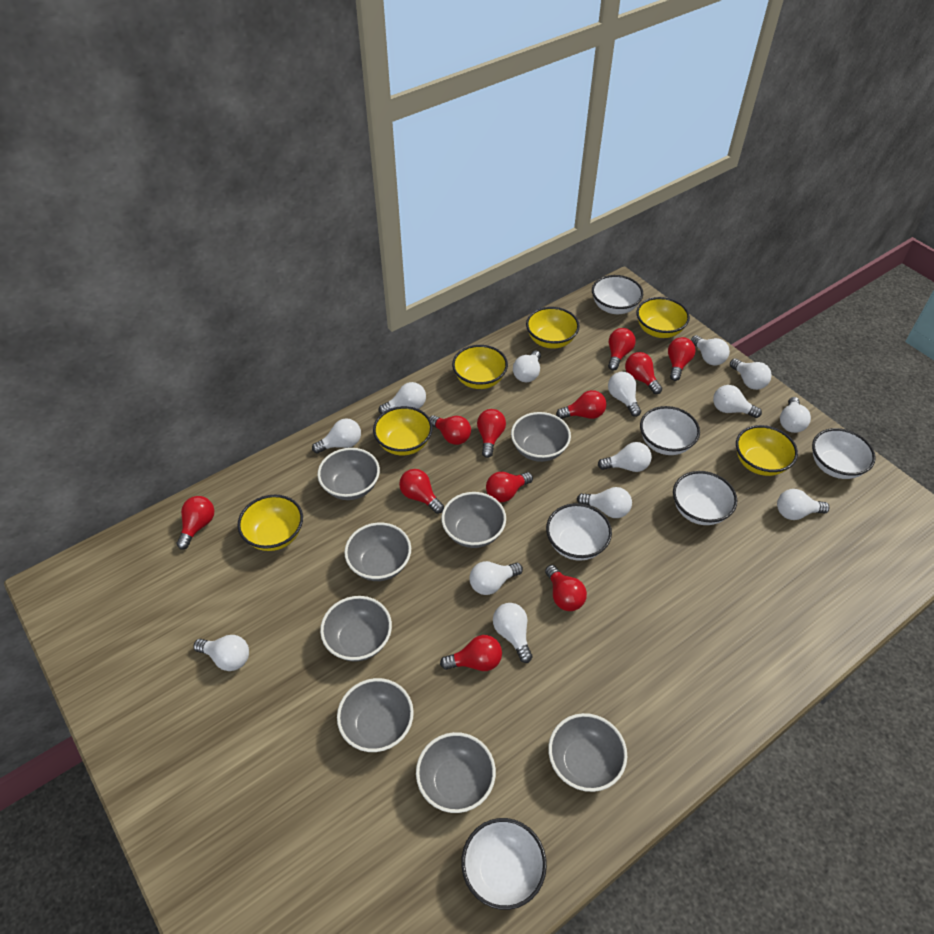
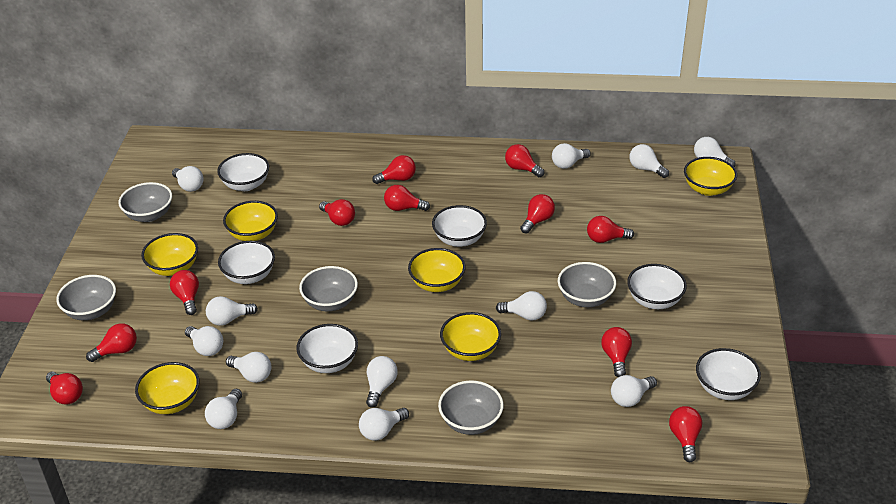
grey bowl: [318,448,380,500] [320,596,392,662] [337,678,414,752] [344,522,411,581] [416,732,496,813] [441,492,506,548] [511,412,571,462] [548,713,627,792] = 8 -> [56,275,116,320] [118,182,172,222] [299,266,358,311] [438,380,504,435] [558,262,616,307] = 5
white light bulb: [193,635,249,671] [312,418,361,454] [379,382,426,414] [469,561,523,595] [493,603,532,663] [513,350,541,382] [577,487,632,518] [598,442,652,472] [608,372,641,417] [691,335,730,365] [713,385,762,418] [730,358,772,390] [777,489,830,520] [780,397,811,433] = 14 -> [172,166,204,192] [185,326,223,356] [205,389,242,429] [206,296,258,326] [226,352,271,383] [359,408,409,441] [366,356,398,408] [496,291,547,321] [552,143,591,169] [611,375,657,407] [630,144,669,178] [694,137,735,167] = 12

